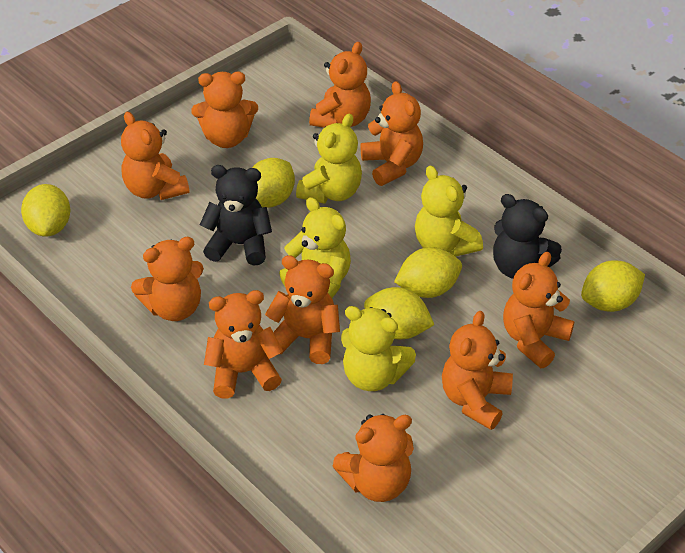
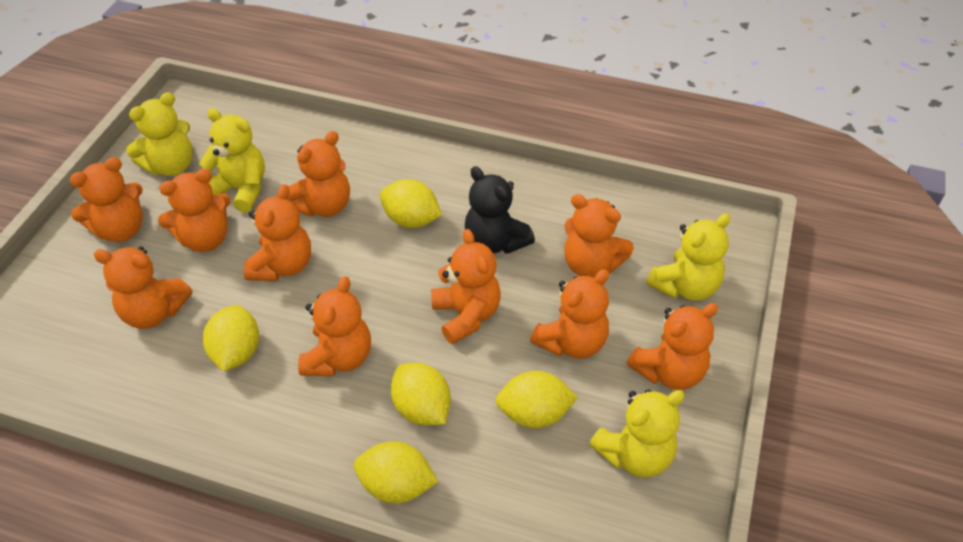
black teddy bear: [200,165,272,266] [493,194,562,279] = 2 -> [465,166,535,254] = 1

